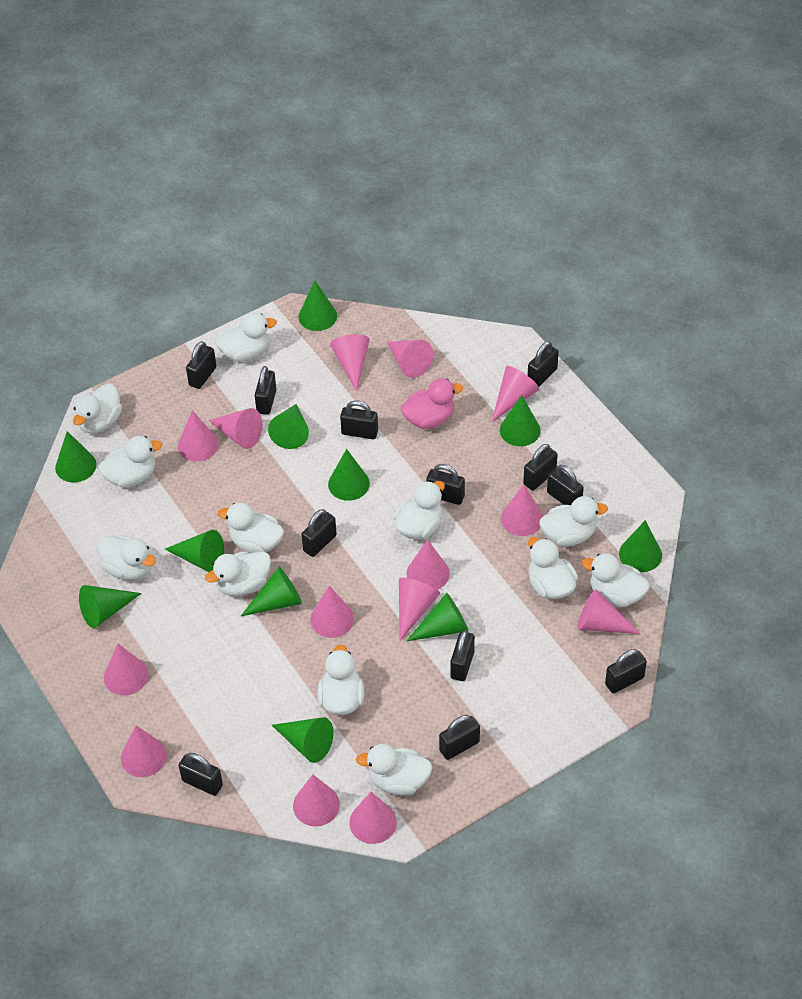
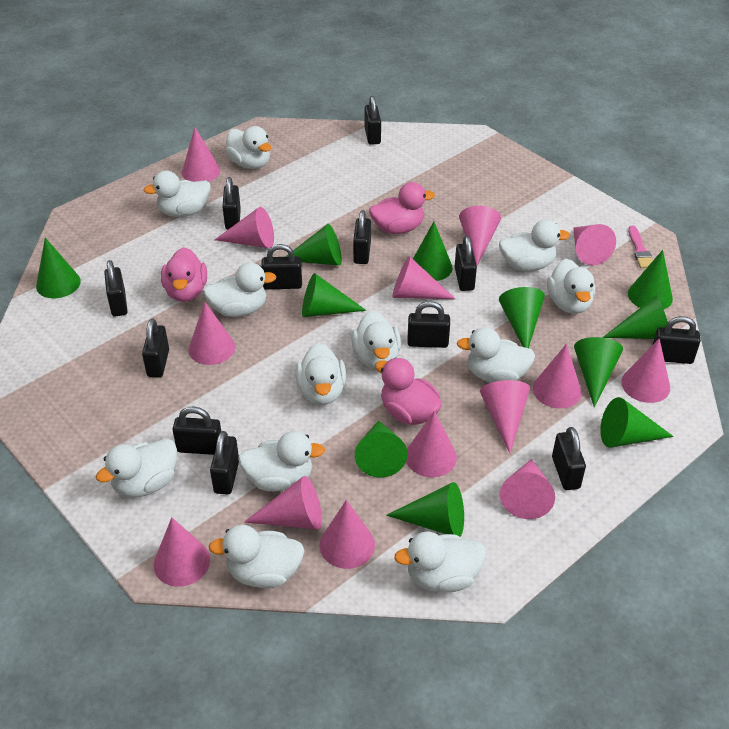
pink brush: none = 0 -> [628,226,653,268] = 1
pink duck: [401,378,463,429] = 1 -> [161,247,207,302] [369,182,435,234] [375,358,442,425] = 3

